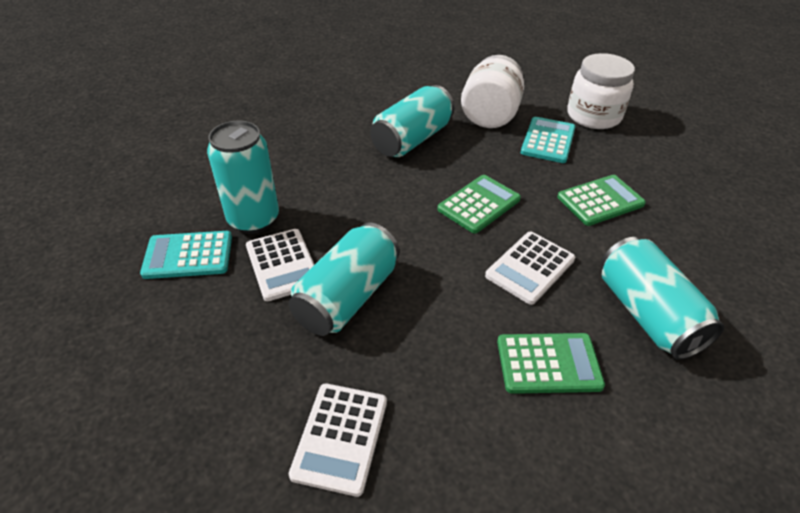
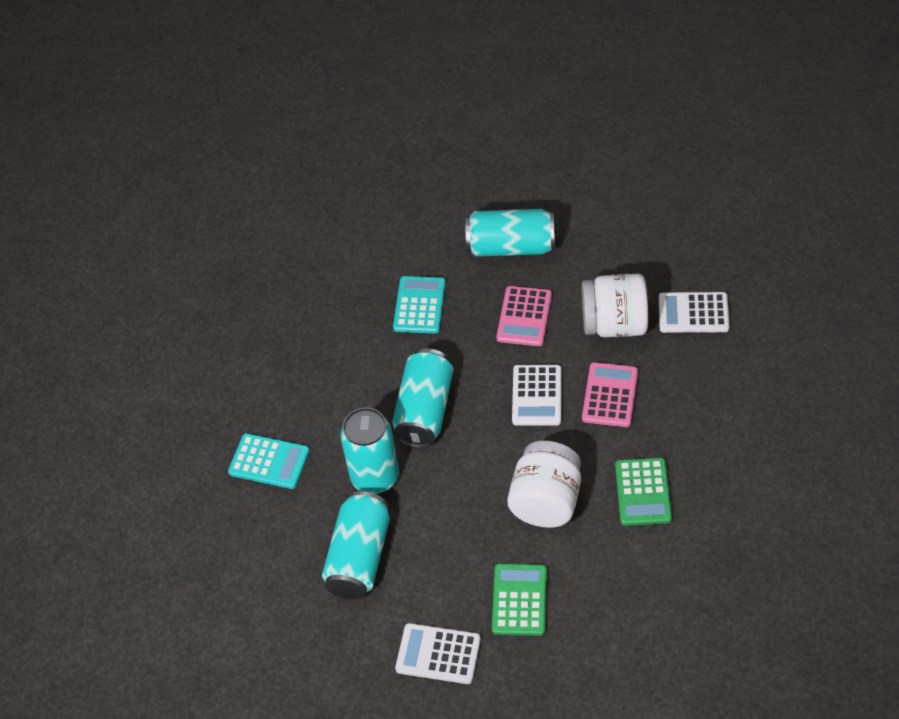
green calculator: [437,175,521,234] [497,333,605,394] [557,175,646,226] = 3 -> [492,564,547,636] [615,458,672,526] = 2
pink calculator: none = 0 -> [496,286,552,346] [582,362,638,427] = 2

